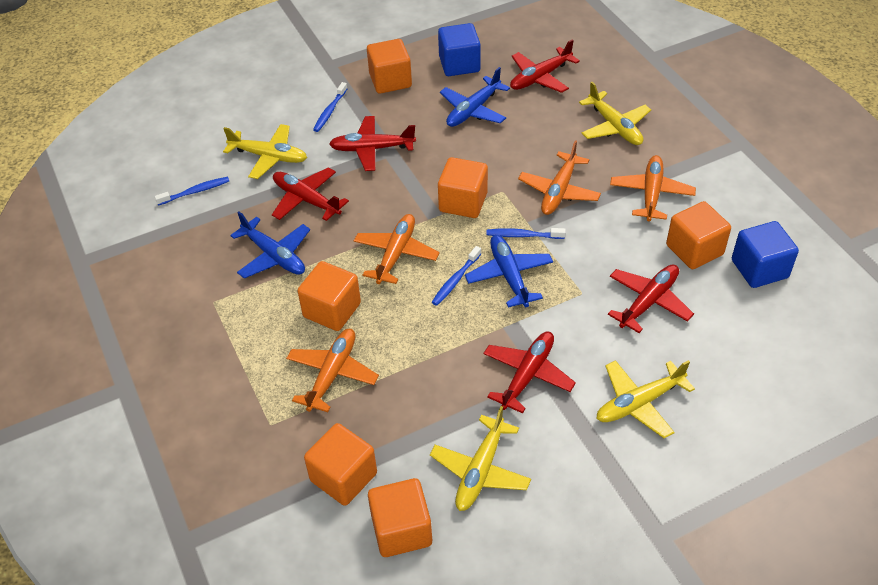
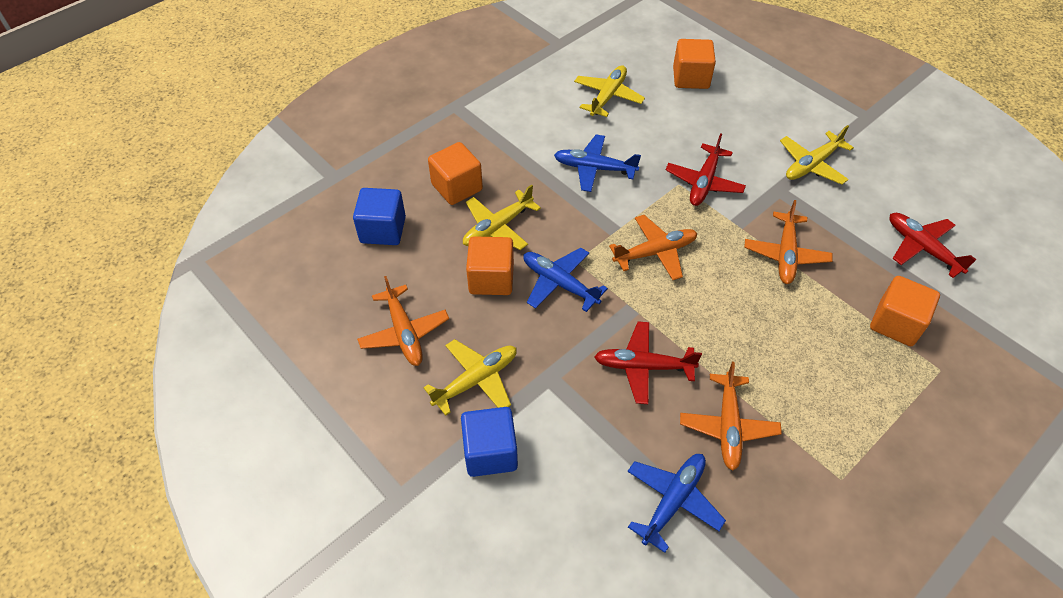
blue toothbrush: [155,177,229,205] [313,82,347,132] [432,246,481,306] [486,228,566,239] = 4 -> none = 0
orange cube: [298,261,361,331] [304,423,377,506] [367,39,412,94] [368,478,432,557] [438,157,488,218] [666,201,731,269] = 6 -> [428,142,483,205] [466,236,514,295] [673,39,716,89] [870,276,940,346] = 4
red plane: [272,167,349,221] [329,116,416,171] [483,332,576,414] [510,39,580,93] [608,264,694,333] = 5 -> [594,321,702,404] [665,133,746,206] [890,213,977,278] = 3

